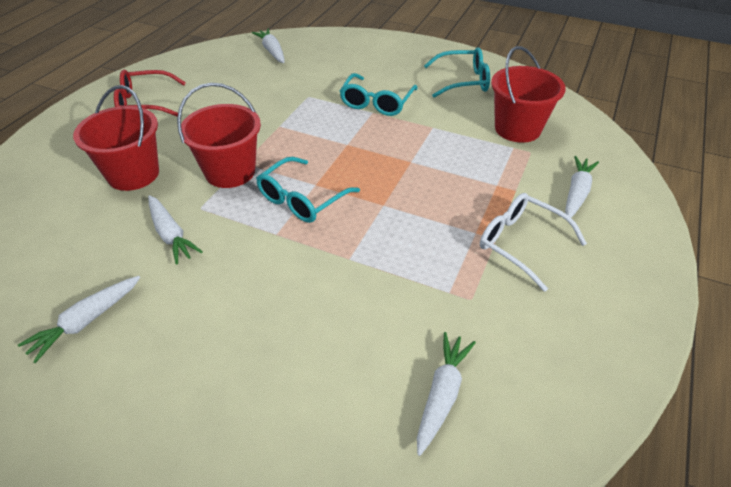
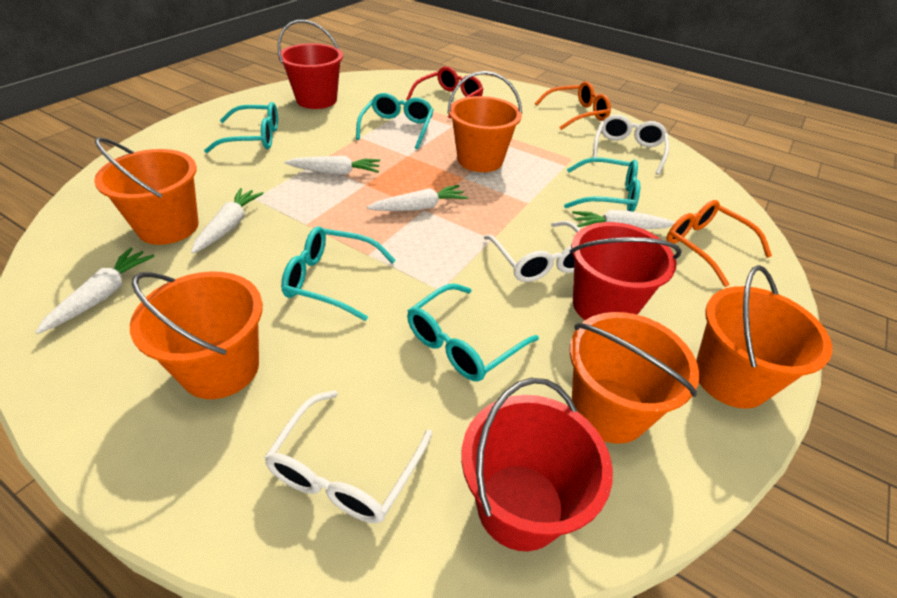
orange bucket: none = 0 -> [94,137,199,245] [130,271,263,399] [447,71,522,172] [570,312,699,444] [696,265,832,409] = 5
orange glasses: none = 0 -> [535,81,611,130] [667,200,772,287] = 2
turquoise glasses: [256,157,360,223] [340,73,417,116] [424,47,490,98] = 3 -> [204,102,278,153] [281,226,396,321] [356,93,434,149] [407,283,539,382] [564,157,640,212] = 5
white glasses: [480,193,587,292] = 1 -> [264,390,432,523] [484,221,581,282] [593,115,669,175] = 3

